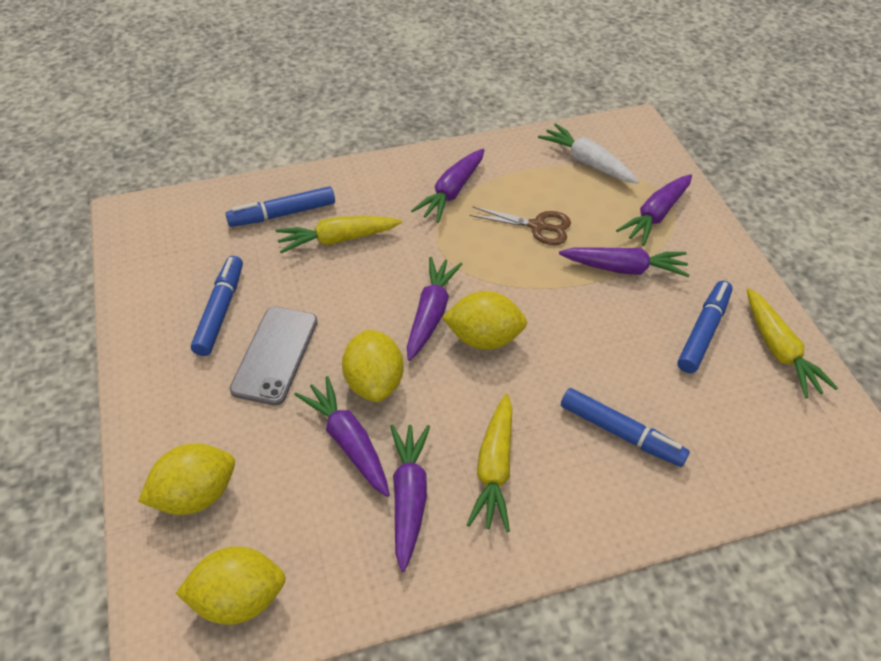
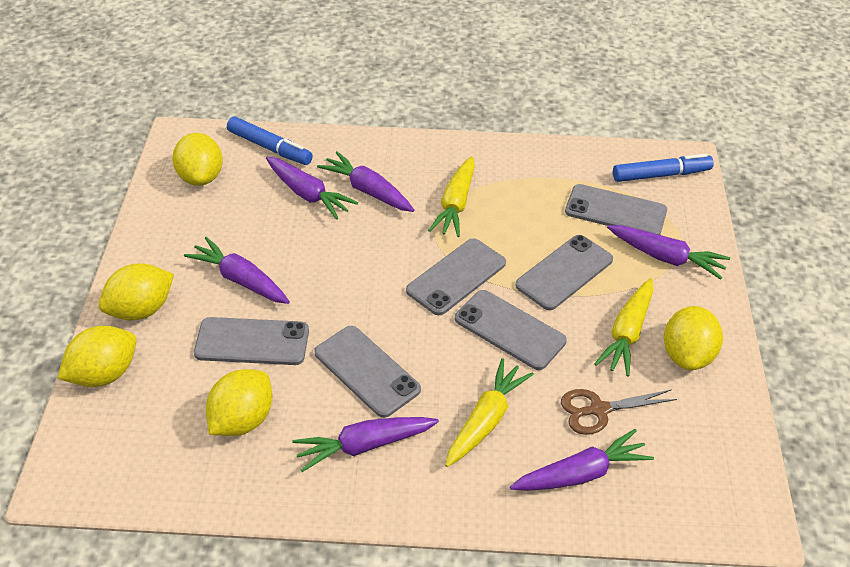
blue marker: [191,256,243,356] [226,186,335,227] [561,388,690,467] [677,281,732,373] = 4 -> [227,117,313,165] [613,154,714,182] = 2
grey phone: [230,306,317,406] = 1 -> [194,317,309,365] [314,326,421,418] [406,238,506,315] [455,290,567,370] [515,235,613,310] [565,184,667,235] = 6
white carrot: [538,123,639,184] = 1 -> none = 0
yellow lemon: [138,443,235,515] [176,546,286,625] [342,329,404,402] [442,291,527,350] = 4 -> [57,326,136,387] [99,263,174,320] [172,133,223,186] [206,369,272,436] [664,306,723,370] = 5

